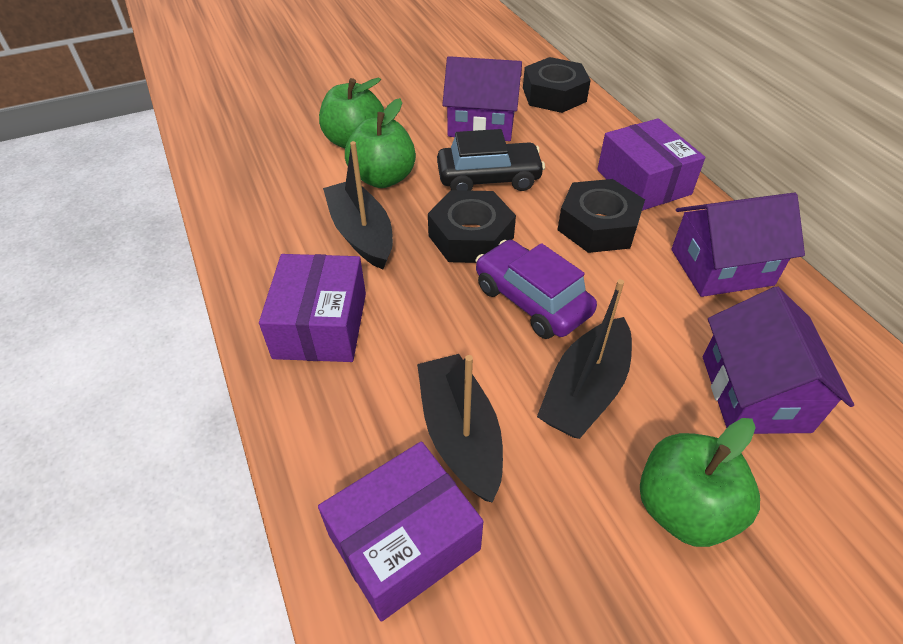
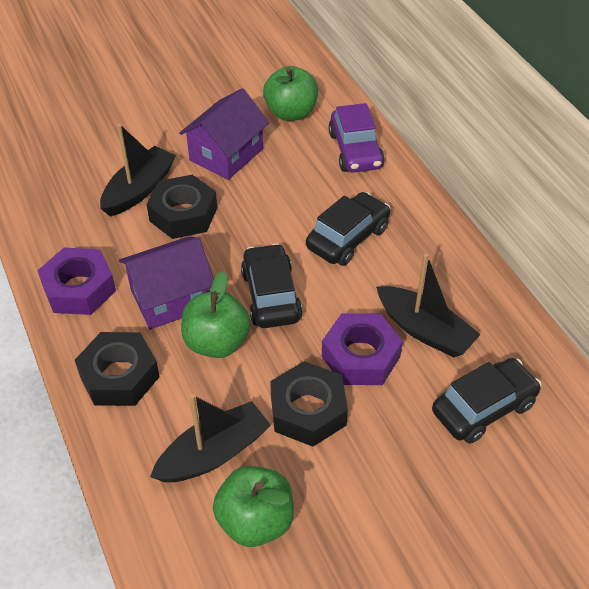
black car: [437,129,545,191] = 1 -> [241,243,303,328] [306,192,391,266] [432,358,542,444] = 3
purple box: [259,254,366,362] [318,441,483,622] [597,118,705,211] = 3 -> none = 0
purple house: [442,56,522,141] [671,193,805,297] [703,286,854,434] = 3 -> [119,237,214,330] [179,88,269,180] = 2
purple nut: none = 0 -> [37,248,116,315] [322,313,403,385] = 2

